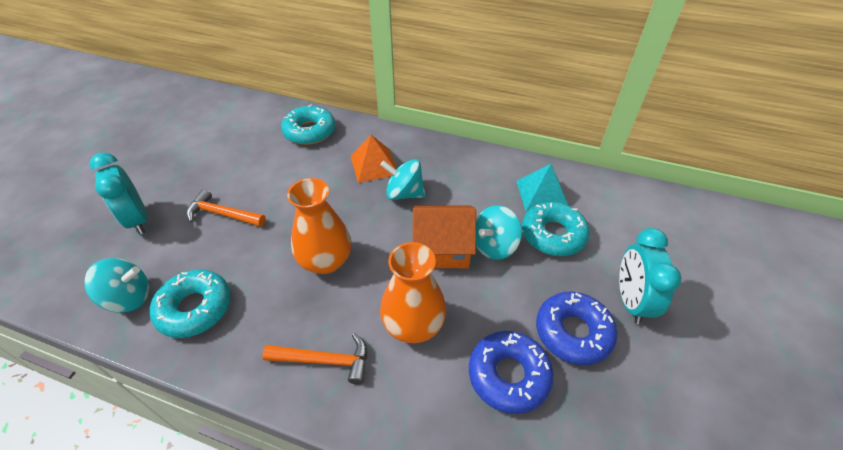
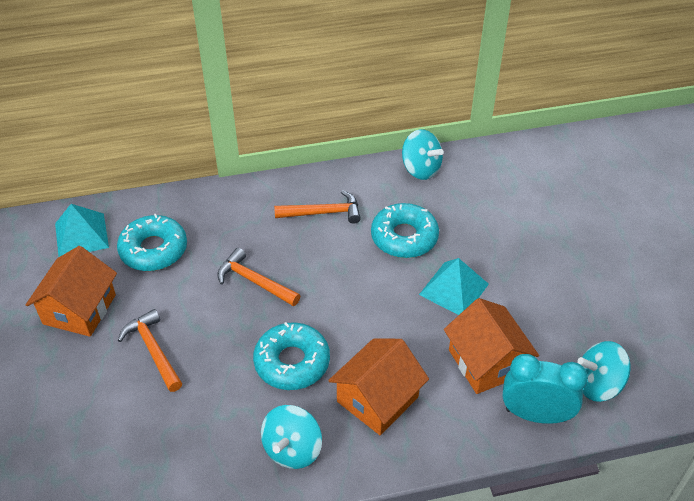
blue donut: [469,331,554,414] [536,292,618,365] = 2 -> none = 0
orange hammer: [186,189,266,227] [262,333,367,385] = 2 -> [118,309,183,392] [217,248,300,306] [274,190,361,224] = 3
orange house: [413,205,476,268] = 1 -> [26,246,117,337] [328,338,429,435] [444,298,539,394] = 3
orange pyramid: [350,135,397,183] = 1 -> none = 0
orange vase: [287,178,351,274] [380,242,446,343] = 2 -> none = 0
turquoise clock: [90,153,148,234] [619,228,682,325] = 2 -> [502,354,588,424] = 1
turquoise pyramid: [516,164,568,212] = 1 -> [55,204,109,257] [419,258,489,315] = 2

